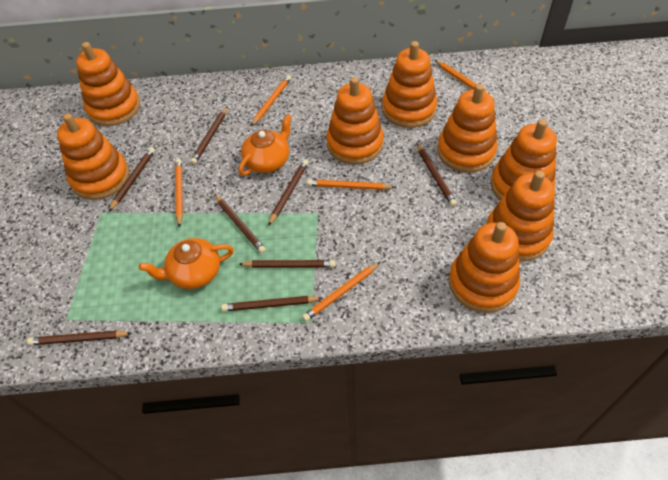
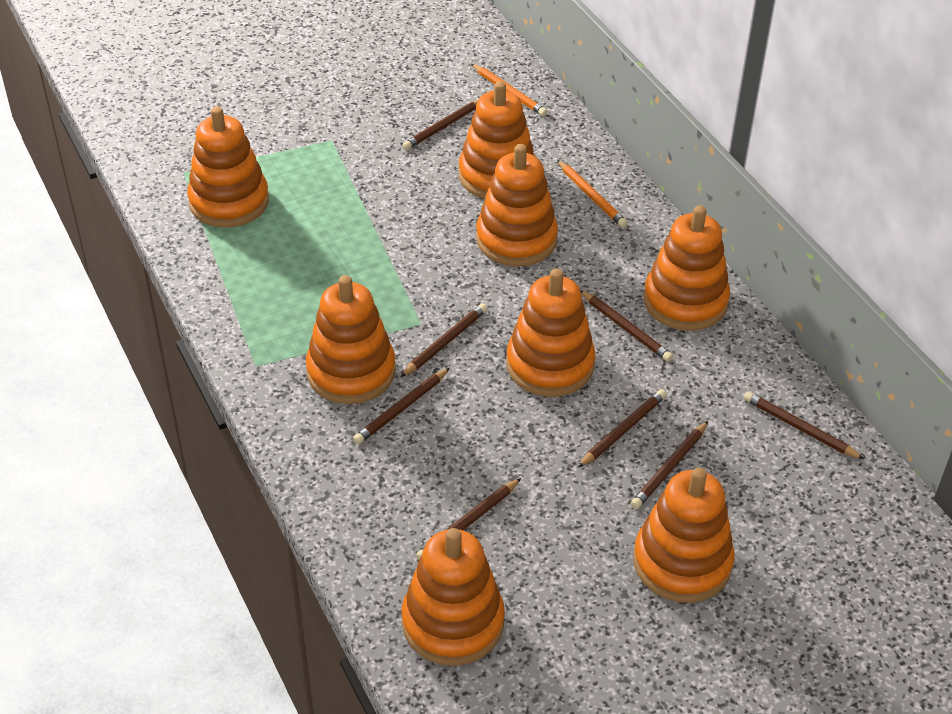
orange pencil: [175,159,183,228] [251,75,291,126] [302,262,380,321] [307,179,396,190] [435,60,493,97] = 5 -> [471,64,547,116] [557,160,627,228] = 2
orange teapot: [139,238,234,289] [238,114,292,176] = 2 -> none = 0

